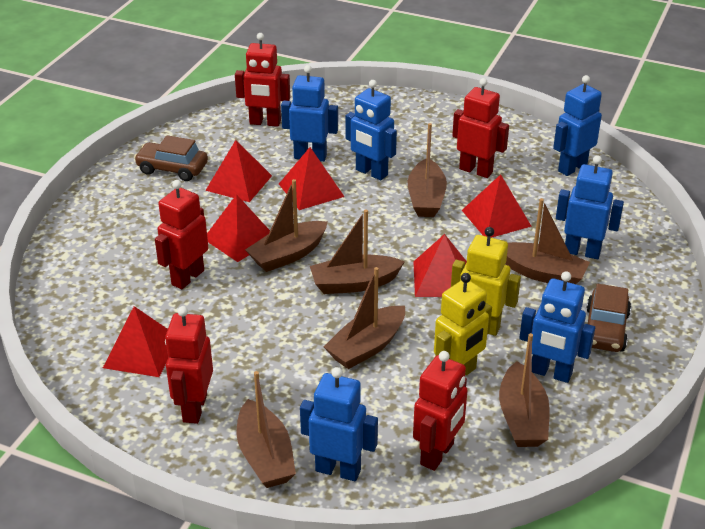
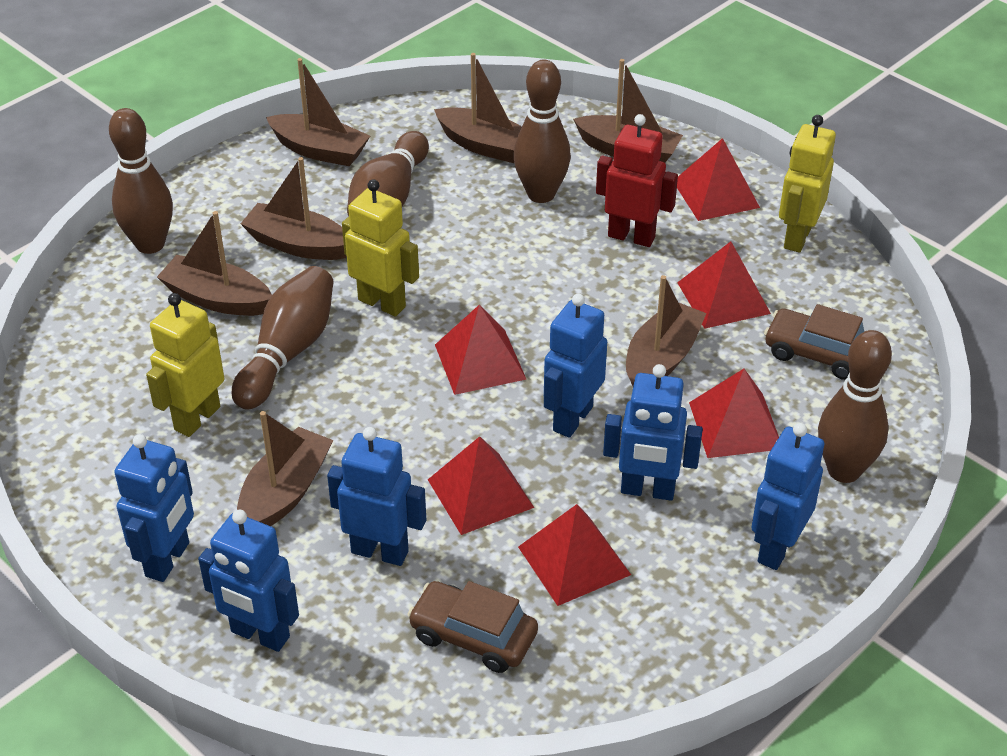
brown bowling pin: none = 0 -> [109,108,173,254] [232,266,334,409] [347,131,429,216] [513,60,571,203] [818,330,892,483] = 5
red robot: [155,180,208,289] [165,306,213,424] [235,33,290,127] [413,351,468,471] [452,78,509,178] = 5 -> [596,114,678,247] = 1
yellow robot: [434,273,492,375] [451,227,521,336] = 2 -> [146,293,224,437] [342,179,419,317] [779,115,836,253] = 3

